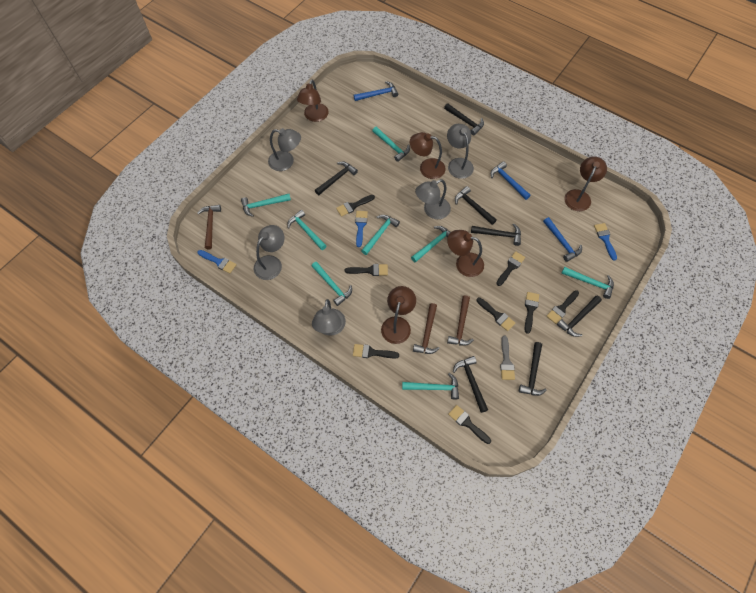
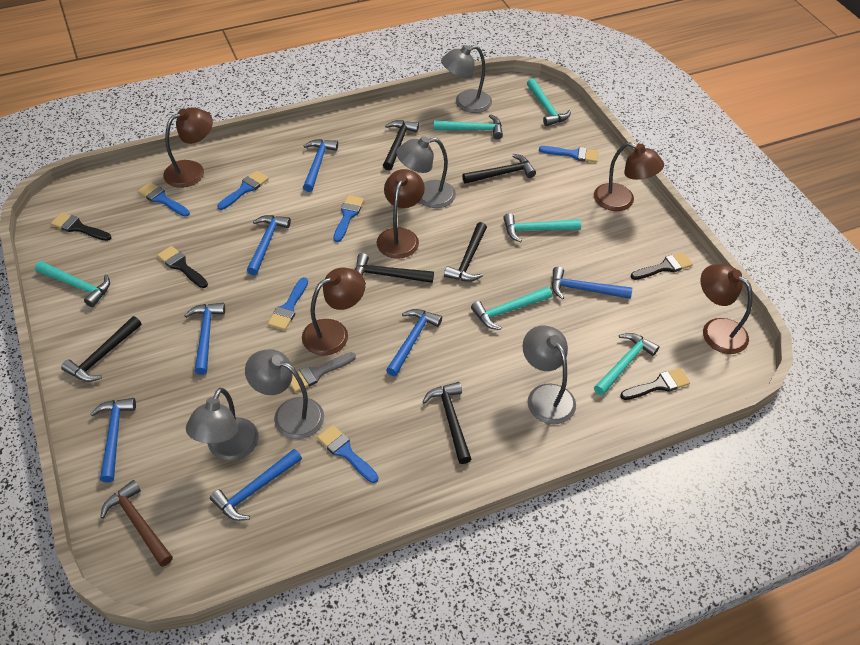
black brush: [336,195,375,217] [345,264,388,276] [353,344,399,358] [448,405,491,444] [476,297,515,331] [496,251,525,286] [525,292,539,334] [546,290,579,324] = 8 -> [51,212,111,241] [157,246,208,288] [620,368,690,400] [631,252,693,280] = 4
black hammer: [315,162,358,195] [444,103,484,135] [453,356,488,413] [455,186,497,225] [471,224,521,246] [519,342,547,396] [557,296,602,337] = 7 -> [61,316,142,382] [355,253,434,285] [383,120,419,170] [422,382,471,464] [444,222,487,282] [462,154,536,184] = 6
blue brush: [198,250,237,273] [355,211,368,247] [594,223,617,260] = 3 -> [138,182,190,217] [217,171,269,210] [268,277,308,330] [317,425,378,483] [333,195,364,242] [539,146,598,163] = 6
blue hammer: [354,81,398,101] [491,161,531,200] [543,217,582,262] = 3 -> [91,398,136,483] [184,303,225,375] [210,449,302,521] [247,215,291,276] [303,139,338,192] [386,309,442,376] [552,267,632,299] = 7
brown hammer: [197,205,221,249] [413,303,440,354] [447,295,474,346] = 3 -> [100,480,173,567] = 1
turquoise hammer: [241,194,291,217] [287,210,327,250] [312,262,352,306] [361,215,400,255] [372,127,410,162] [402,373,459,400] [411,226,450,263] [561,267,614,299] = 8 -> [35,261,110,307] [434,114,503,139] [471,287,552,330] [503,213,581,243] [527,78,571,126] [594,333,659,396] = 6

